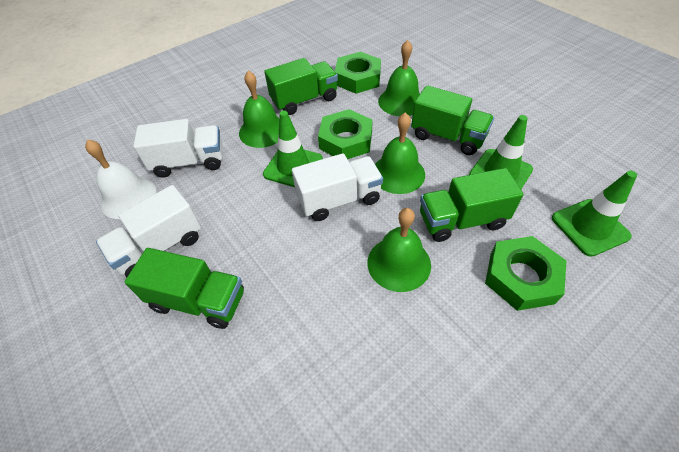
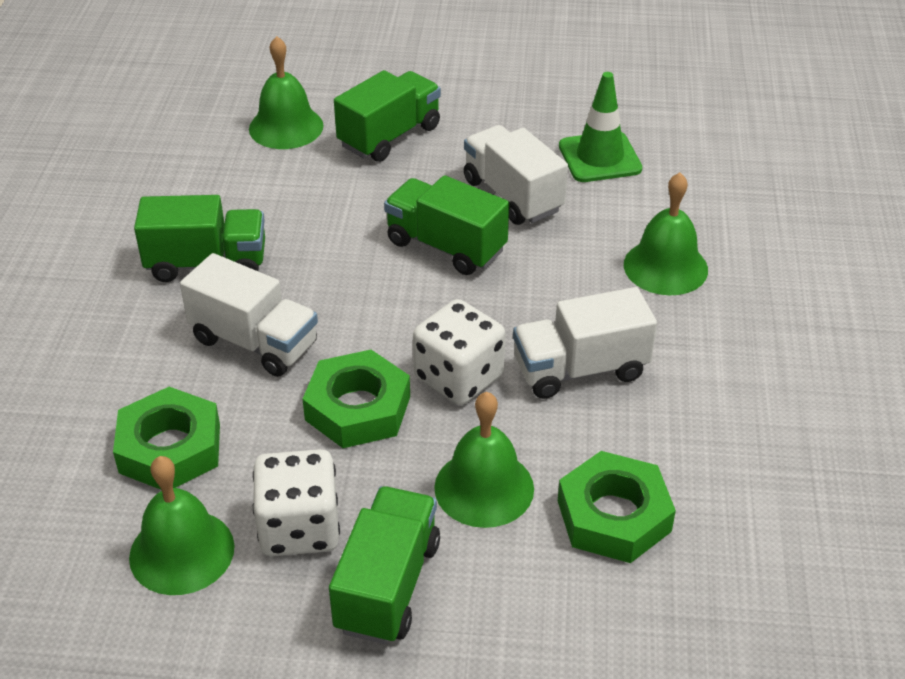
green traffic cone: [263,111,323,187] [469,115,533,189] [552,171,637,257] = 3 -> [559,72,642,182] = 1
white bell: [85,139,156,219] = 1 -> none = 0
white dice: none = 0 -> [253,449,340,556] [413,299,506,405] = 2

